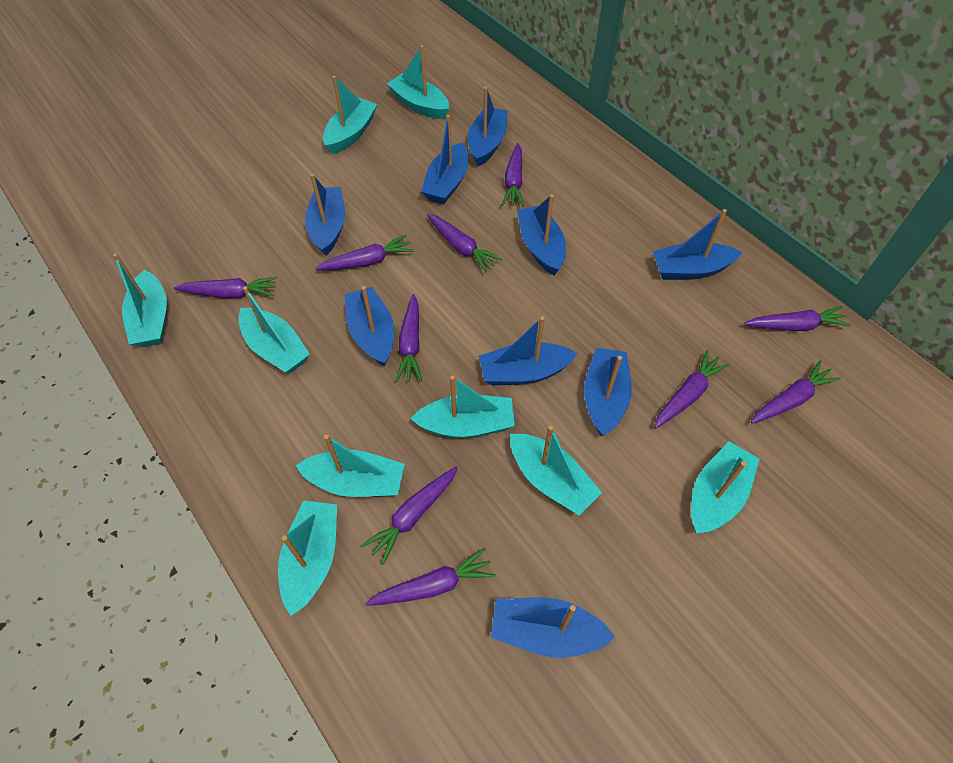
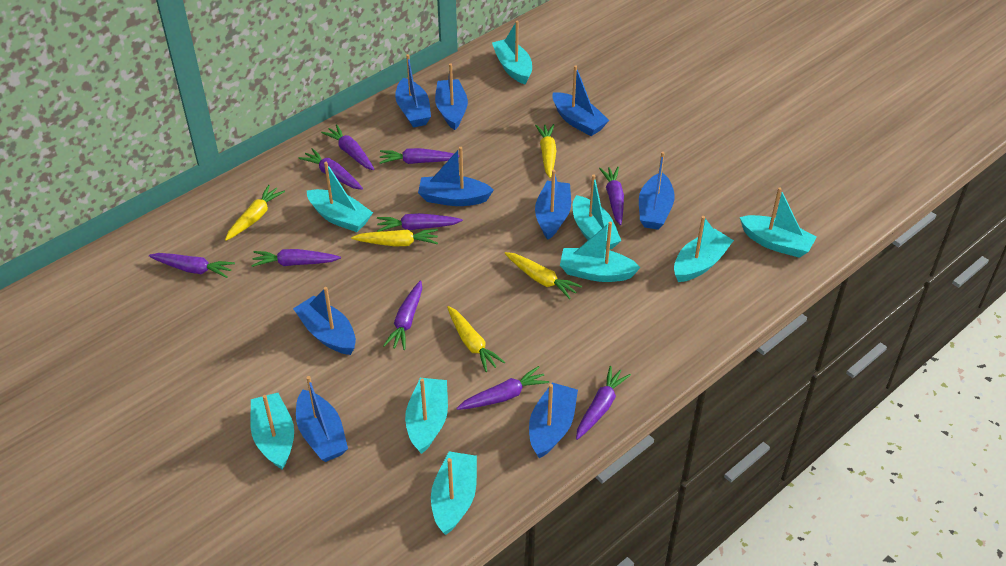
yellow carrot: none = 0 -> [225,185,285,241] [351,229,438,247] [447,306,505,372] [504,252,582,299] [535,124,557,178] = 5

